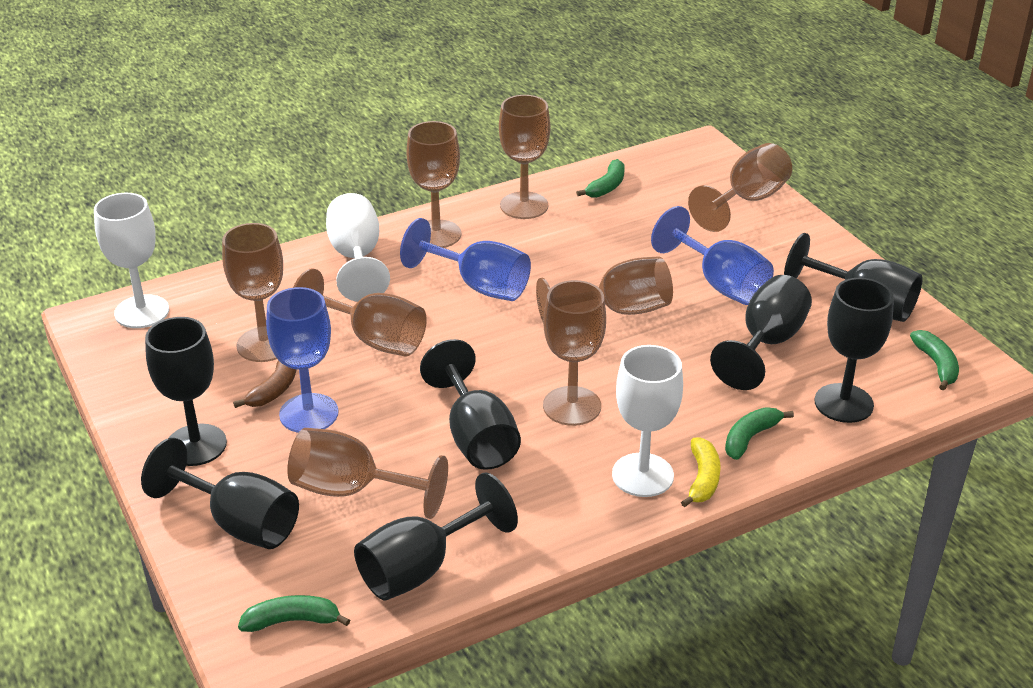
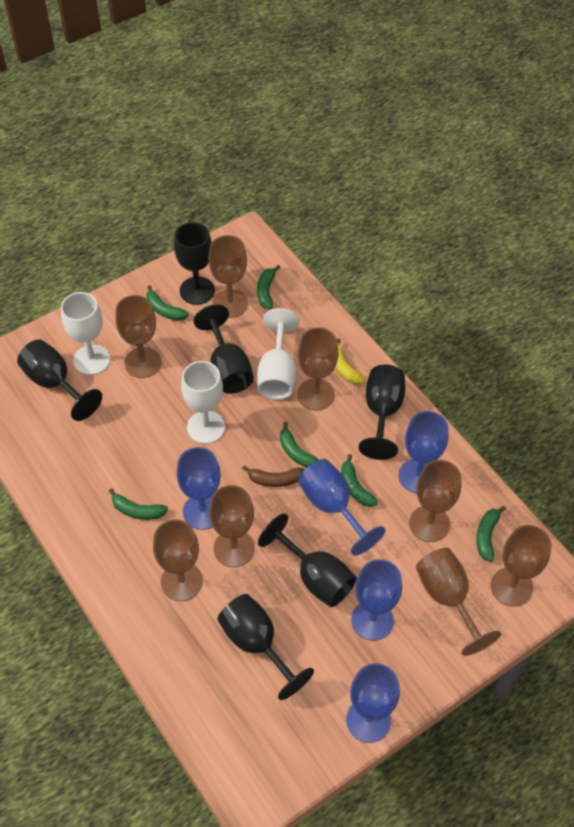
black goblet: [141,438,299,549] [145,317,227,466] [354,472,518,601] [420,339,521,470] [710,275,812,390] [784,233,923,322] [814,278,894,423] = 7 -> [17,339,102,421] [174,222,215,305] [194,304,254,394] [218,594,314,700] [258,513,357,607] [359,365,405,460] = 6
blue goblet: [266,287,339,433] [400,218,531,301] [651,206,774,305] = 3 -> [177,447,221,530] [298,459,386,556] [346,663,400,743] [351,559,402,641] [399,411,448,493] = 5
green banana: [238,595,350,632] [576,159,625,198] [725,408,794,460] [910,330,959,391] = 4 -> [109,488,168,520] [146,285,189,321] [257,265,280,309] [280,422,319,468] [341,454,378,507] [476,506,506,562] = 6

